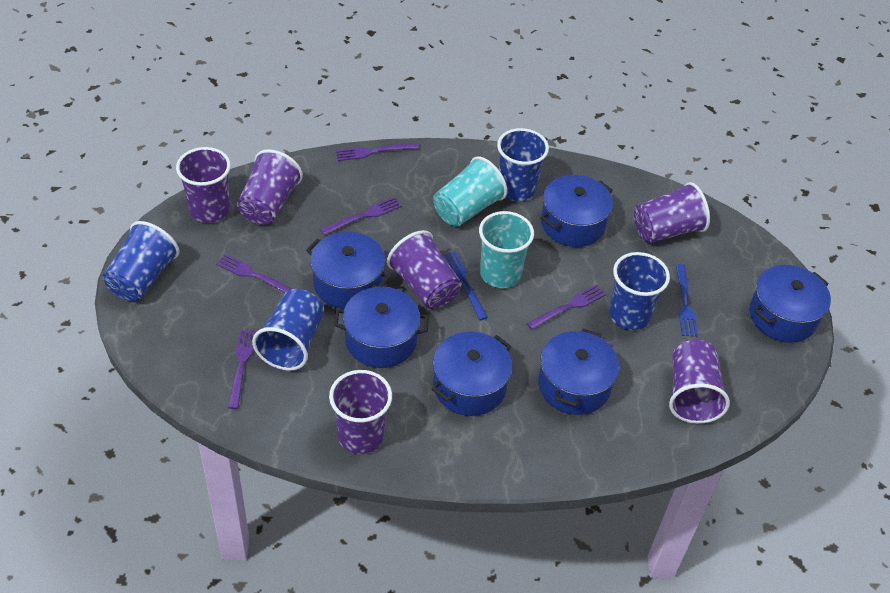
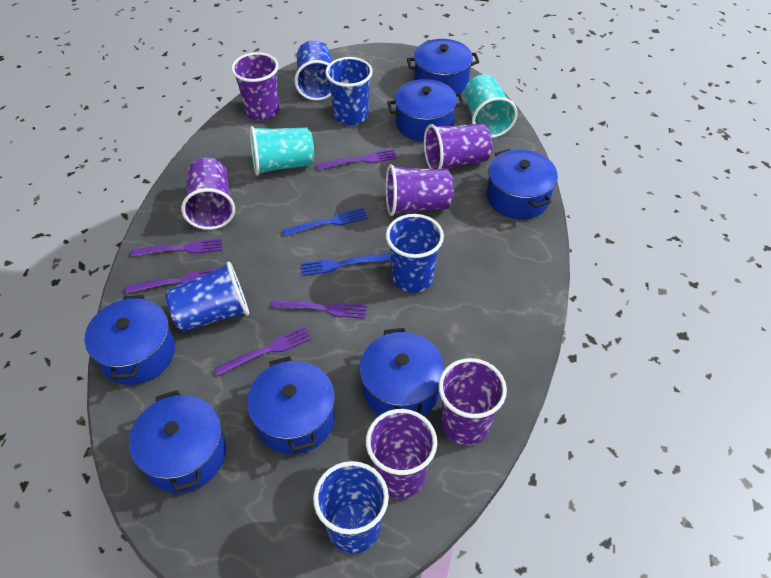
blue cup: [103,221,179,301] [252,289,324,371] [497,128,549,202] [609,252,670,330] = 4 -> [165,262,249,332] [294,40,332,101] [313,461,389,553] [325,57,373,125] [386,214,444,293] = 5
blue pot: [306,232,391,309] [334,287,429,368] [432,332,512,416] [538,328,619,415] [541,175,613,247] [749,265,831,343] = 6 -> [85,295,175,385] [129,390,226,493] [247,356,335,454] [360,328,445,416] [387,79,464,142] [407,39,479,94] [487,149,558,219] = 7

